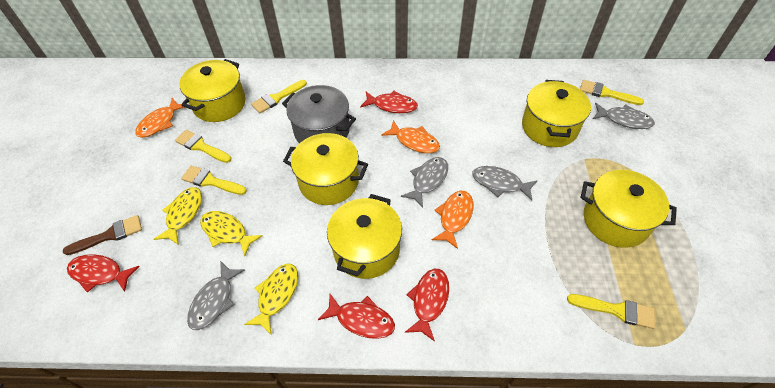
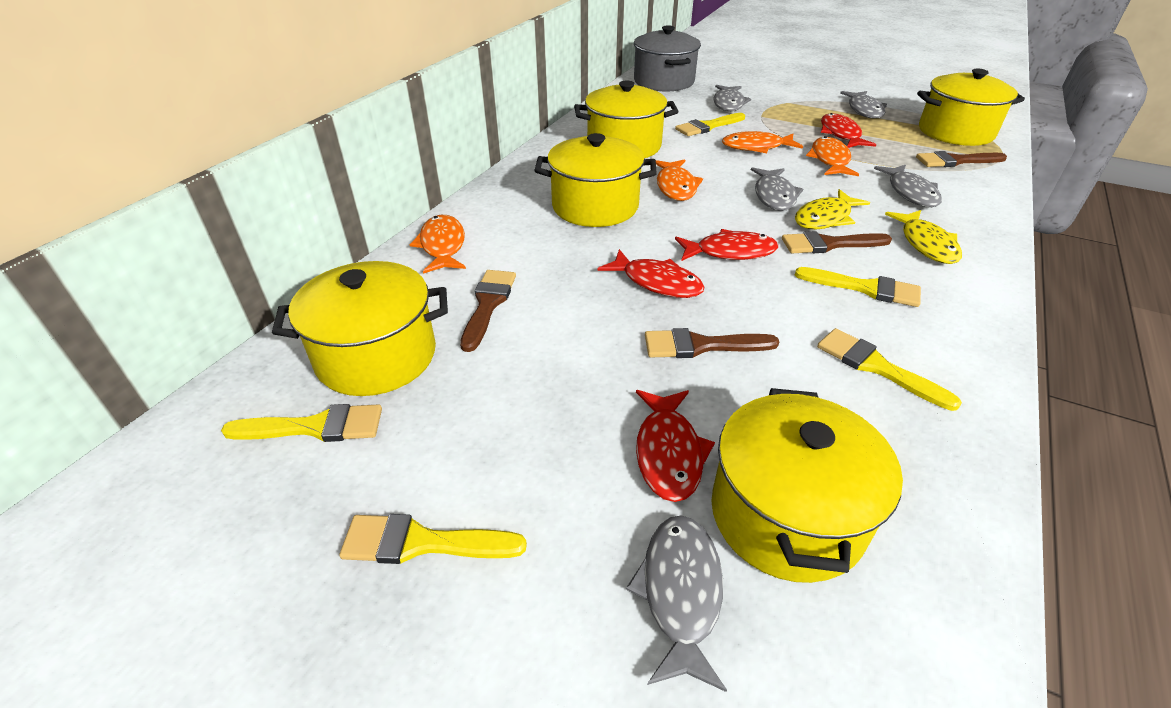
brown brush: [63,215,142,255] = 1 -> [460,270,516,352] [645,328,779,358] [782,231,892,253] [916,151,1007,167] = 4
grey fish: [187,261,245,330] [401,157,448,208] [472,166,538,200] [593,103,655,129] = 4 -> [626,515,727,692] [713,85,751,111] [751,167,803,211] [840,91,887,118] [874,165,942,207] = 5
orange fish: [135,98,185,138] [381,120,440,153] [432,191,473,249] = 3 -> [410,215,466,274] [656,159,703,201] [722,131,803,153] [806,136,859,176] = 4
yellow fish: [154,187,202,245] [200,211,263,256] [244,264,298,334] = 3 -> [795,189,870,229] [885,210,962,264] = 2

